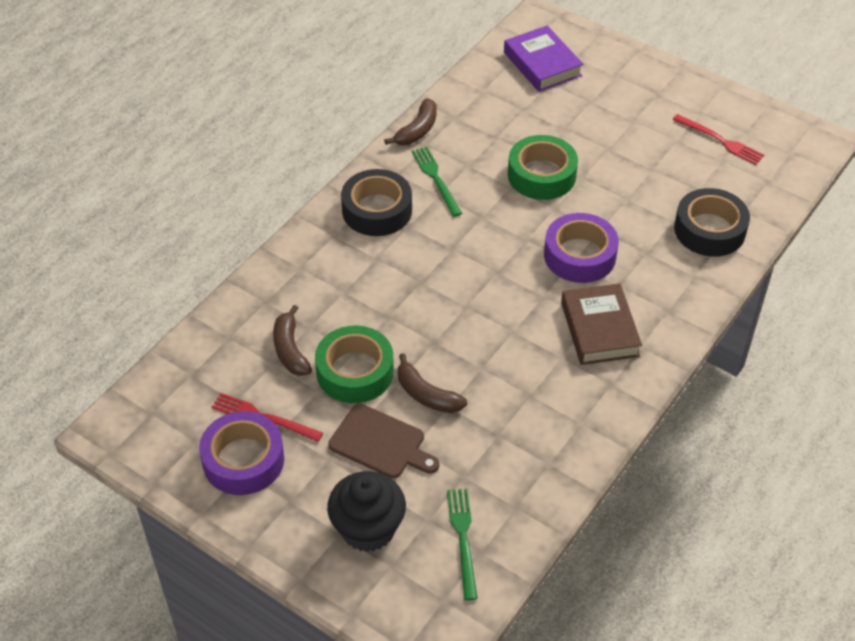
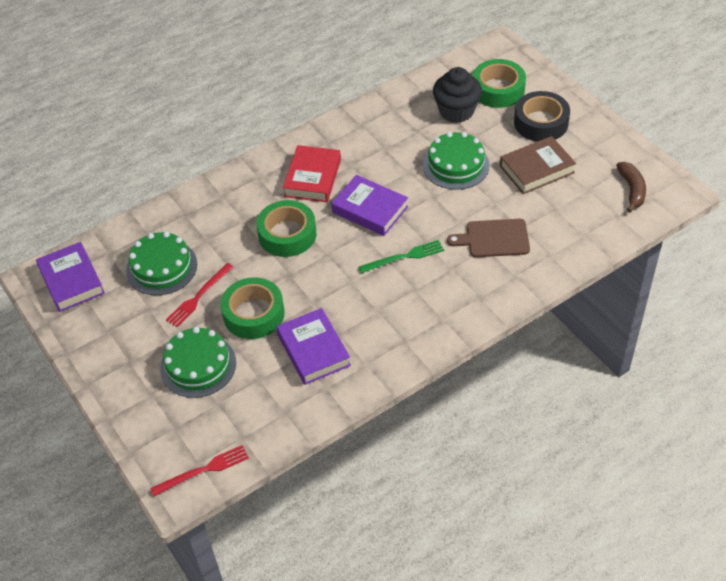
black tape: [341,169,412,236] [674,188,750,256] = 2 -> [514,91,570,142] = 1
brown banana: [273,305,312,376] [384,98,437,145] [398,353,467,413] = 3 -> [616,162,646,212] = 1
green cake: none = 0 -> [126,232,197,295] [160,327,236,398] [423,132,490,190] = 3
green fork: [412,147,462,217] [447,489,478,600] = 2 -> [358,240,444,273] = 1
green tape: [315,325,394,403] [508,135,578,200] = 2 -> [220,277,285,339] [256,200,316,257] [473,59,526,108] = 3
purple book: [504,26,583,92] = 1 -> [36,242,105,312] [276,308,351,385] [331,175,408,236] = 3
purple tape: [199,411,285,495] [544,213,619,283] = 2 -> none = 0
red book: none = 0 -> [283,145,341,202] = 1

